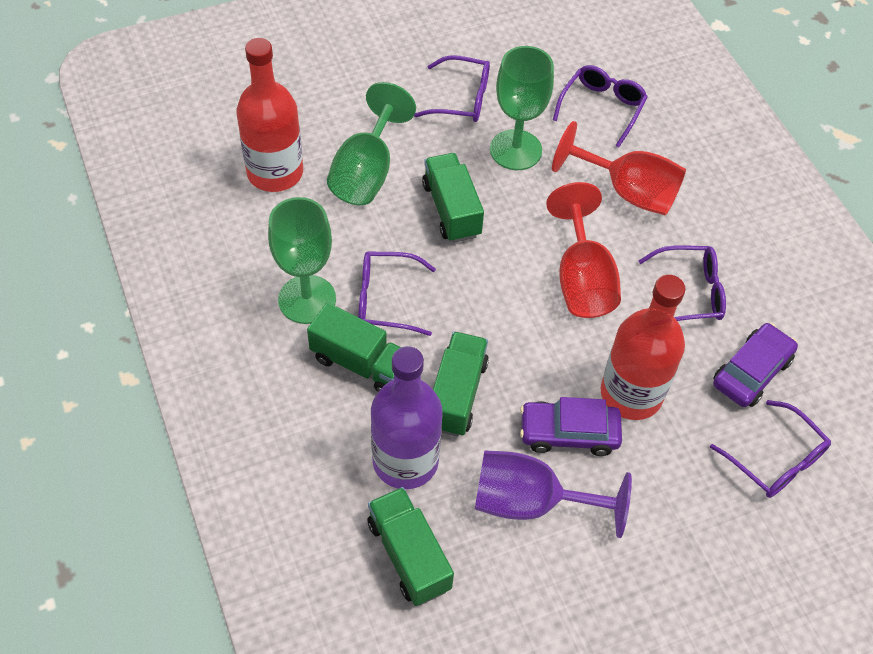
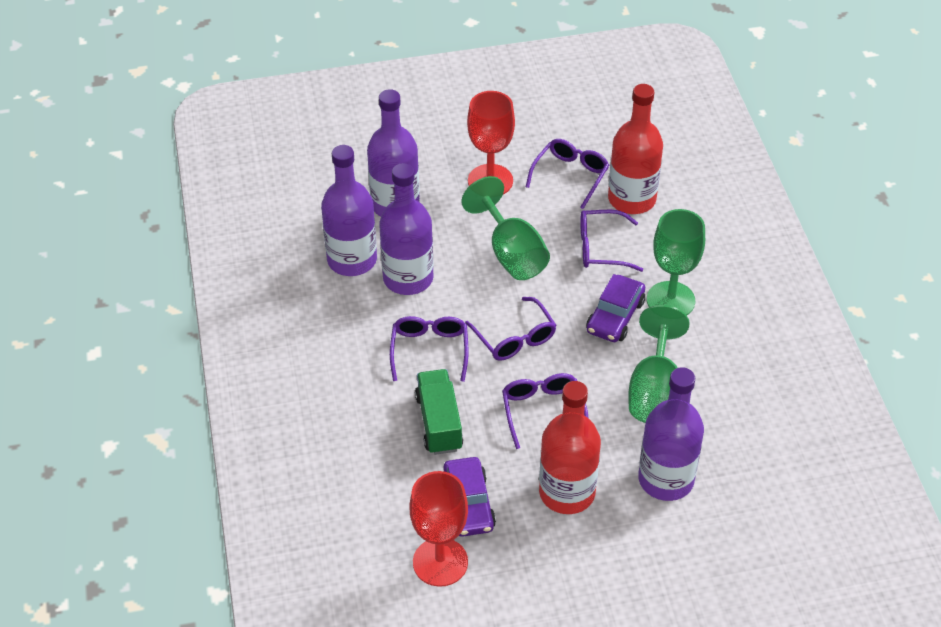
green truck: [307,303,401,392] [367,487,454,606] [422,153,484,243] [433,331,489,437] = 4 -> [415,369,463,455] = 1
purple bottle: [371,346,443,489] = 1 -> [321,145,377,276] [367,89,420,217] [379,163,434,295] [638,367,704,501] = 4
purple goblet: [475,450,632,538] = 1 -> none = 0

